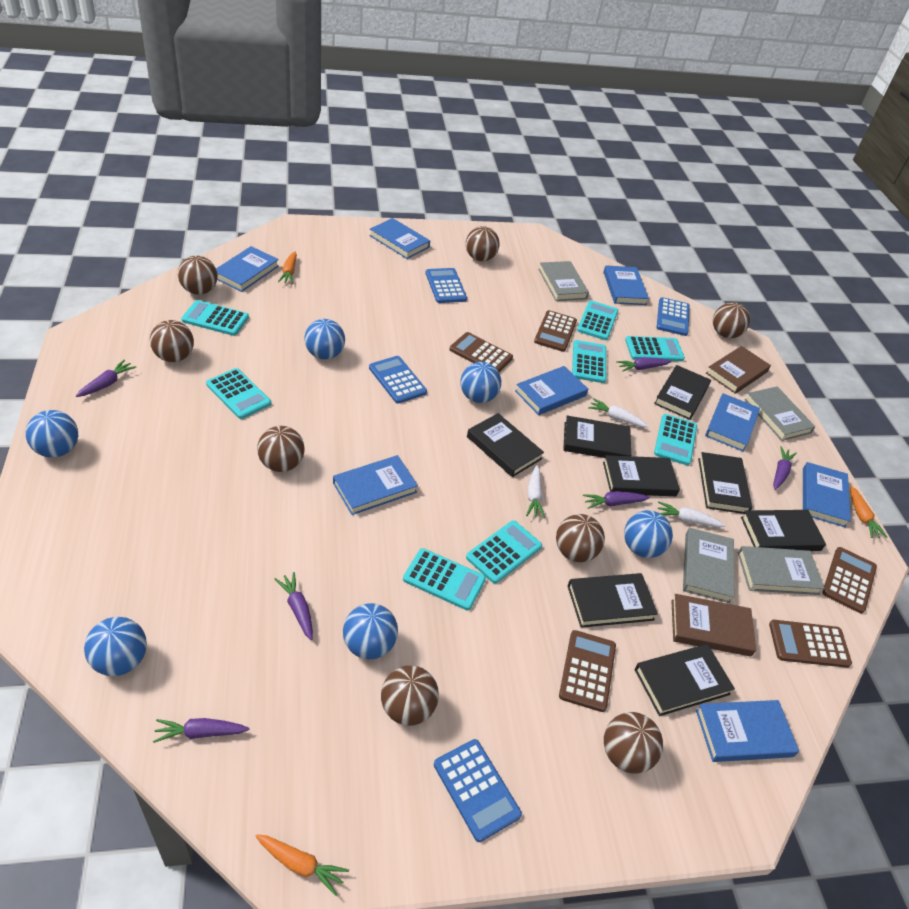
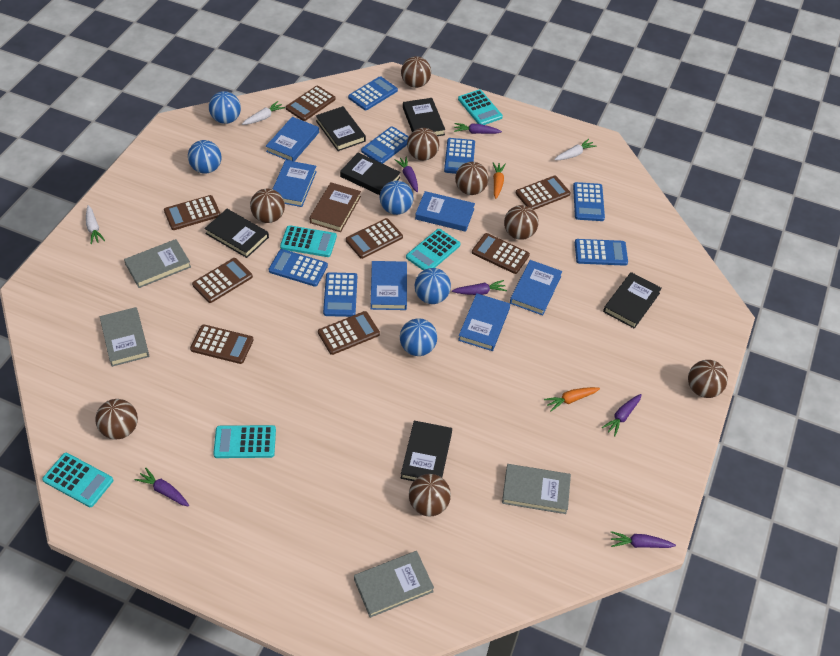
black book: [467,413,544,477] [563,416,631,458] [568,573,658,628] [603,455,680,496] [634,644,735,716] [654,365,711,420] [698,452,752,514] [741,510,826,551] = 8 -> [204,209,269,258] [316,106,366,151] [340,153,401,195] [401,421,452,481] [403,98,445,136] [603,272,662,329] = 6
blue ball: [26,410,78,458] [84,617,147,676] [304,319,345,360] [343,603,398,659] [460,362,501,403] [624,510,673,558] = 6 -> [188,140,221,174] [209,91,241,124] [380,181,414,215] [400,318,437,356] [415,268,451,304] = 5
blue book: [216,246,279,292] [333,455,418,515] [369,218,430,259] [515,366,588,415] [603,265,649,305] [696,700,799,762] [705,393,760,452] [803,462,851,528] = 8 -> [266,117,319,161] [273,160,317,207] [371,261,407,310] [415,191,475,232] [458,293,510,351] [510,260,562,315] = 6
blue calculator: [369,356,427,404] [426,268,467,303] [434,739,522,842] [657,297,690,336] = 4 -> [269,249,328,286] [323,272,357,317] [348,76,398,110] [361,126,409,164] [444,138,475,174] [573,182,605,221] [575,239,628,266] = 7
brown book: [671,594,756,657] [706,346,771,394] = 2 -> [310,182,361,232] = 1
brown calculator: [449,332,513,372] [534,310,577,352] [559,630,616,712] [769,620,852,668] [822,547,877,614] = 5 -> [164,195,220,230] [190,325,253,364] [192,258,253,303] [286,86,336,121] [318,311,380,355] [346,218,403,259] [472,233,530,274] [516,176,570,210] = 8
orange carrot: [255,834,349,896] [278,251,297,284] [850,486,887,538] = 3 -> [493,163,506,199] [544,387,600,411] = 2
turquoise calculator: [181,300,249,336] [206,368,271,419] [403,548,486,610] [466,520,542,584] [572,340,606,383] [577,300,618,340] [625,336,685,361] [654,414,697,466] = 8 -> [42,453,113,507] [213,425,276,458] [280,225,337,257] [406,229,461,270] [458,89,503,125] = 5

